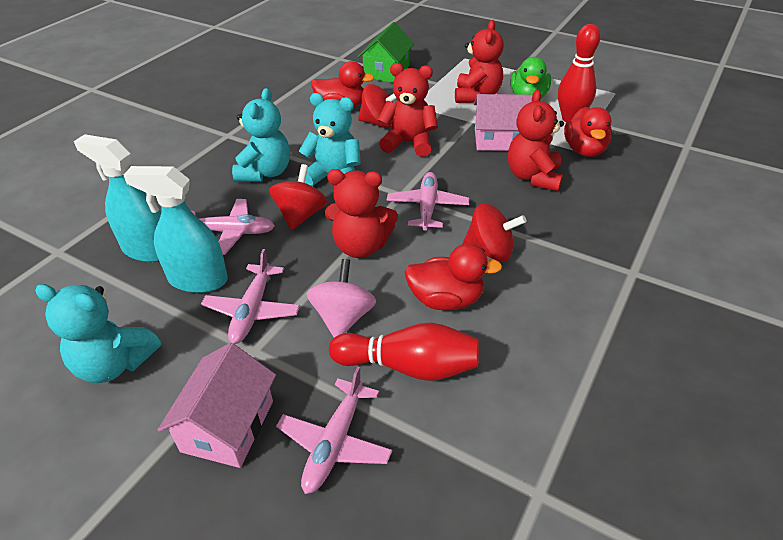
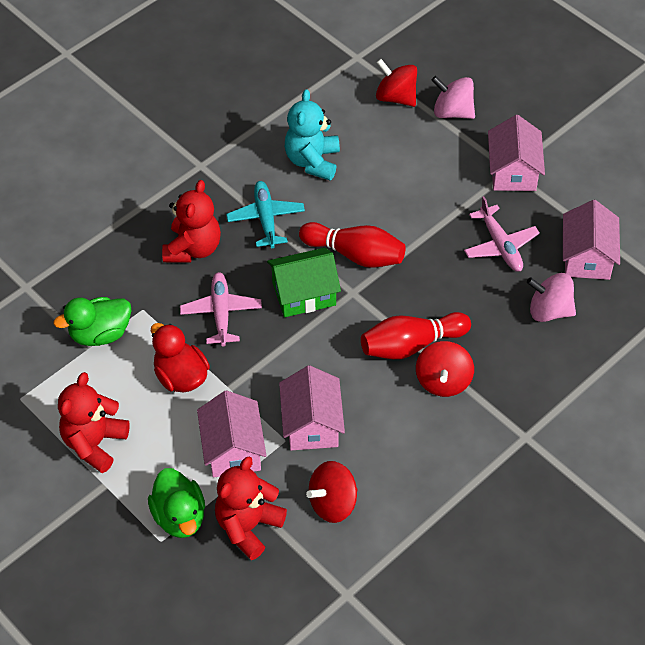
green duck: [510,57,551,99] = 1 -> [53,297,131,346] [148,468,205,538] = 2
pink house: [157,343,276,468] [474,94,532,151] = 2 -> [197,390,267,477] [279,365,345,451] [488,115,545,191] [563,200,620,280] = 4
pink plane: [191,199,275,255] [201,249,300,344] [276,366,392,494] [387,172,469,231] = 4 -> [180,272,262,347] [464,196,540,272] = 2
pink spinning top: [306,259,376,338] = 1 -> [431,76,475,119] [527,273,576,322] = 2
red duck: [311,61,374,108] [404,243,502,311] [564,107,612,157] = 3 -> [151,323,210,393] = 1
red teddy bear: [324,169,398,258] [378,63,438,157] [455,20,504,103] [508,90,564,191] = 4 -> [58,372,130,473] [162,180,221,263] [215,456,287,560] = 3
turquoise plane: none = 0 -> [226,181,305,248] = 1
turquoise spray bottle: [74,134,161,262] [124,166,228,293] = 2 -> none = 0
turquoise teddy bear: [35,284,161,383] [232,88,290,182] [298,93,361,186] = 3 -> [285,89,340,181] = 1

